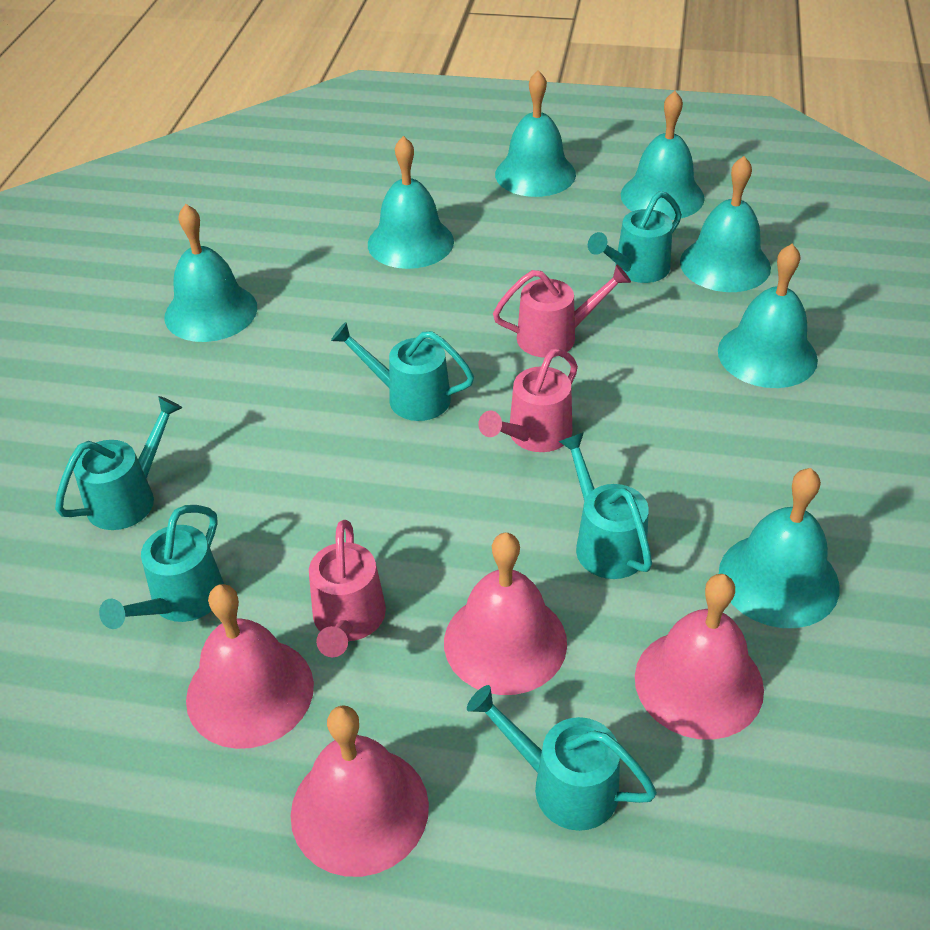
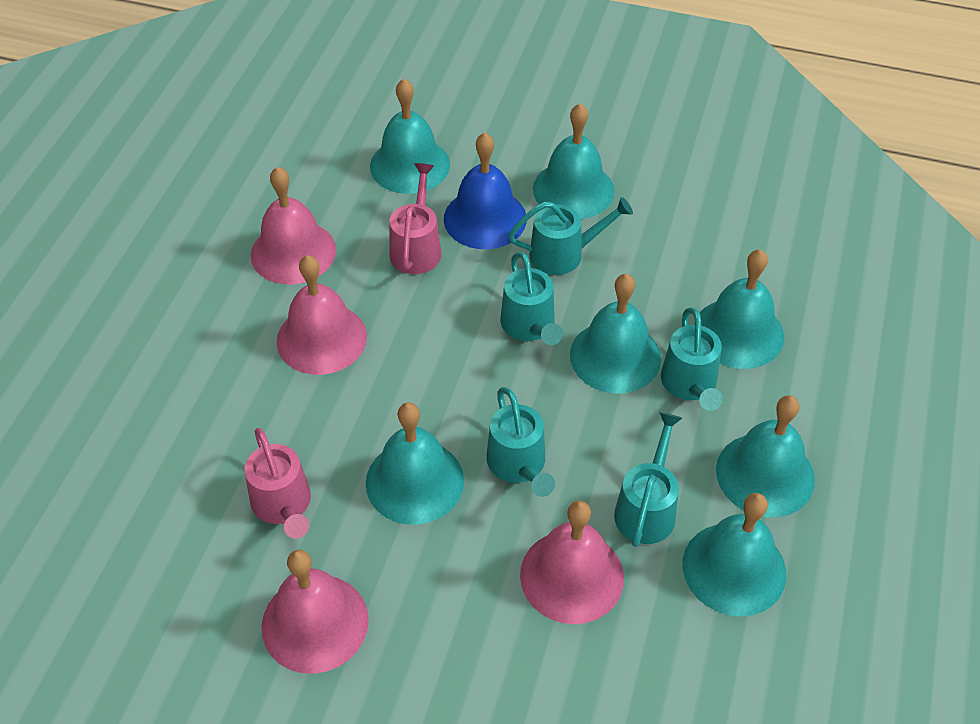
blue bell: none = 0 -> [444,133,527,249] = 1
pink watering can: [309,520,386,657] [478,348,578,452] [493,264,631,358] = 3 -> [245,428,311,539] [389,163,442,274] = 2
turquoise watering can: [55,396,182,530] [99,505,224,629] [331,322,474,421] [467,685,657,831] [558,432,652,579] [588,191,682,283] = 6 -> [486,387,555,497] [500,252,563,345] [508,197,633,275] [614,412,682,547] [661,307,723,411] = 5

